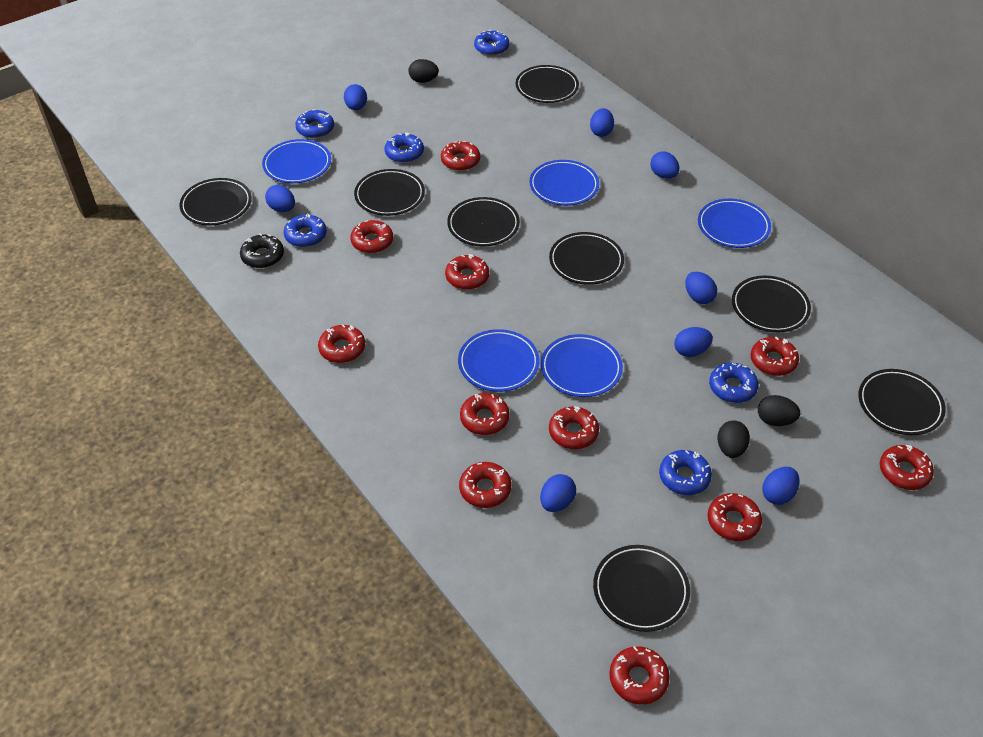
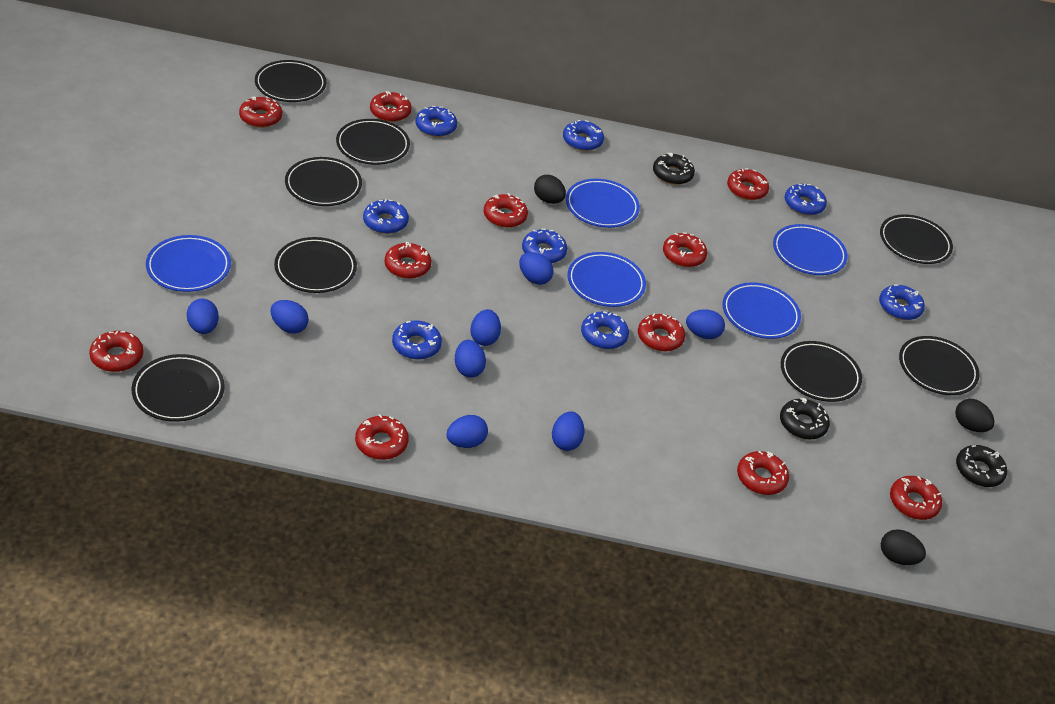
black donut: [240,233,284,268] = 1 -> [653,153,695,185] [780,398,830,440] [956,445,1007,487] = 3
blue donut: [283,213,327,247] [295,109,334,138] [384,133,424,163] [474,30,510,56] [659,450,712,495] [709,363,759,403] = 6 -> [363,200,409,234] [392,320,442,360] [416,106,457,137] [522,229,567,264] [563,120,604,151] [581,311,629,349] [785,184,827,215] [879,285,925,320] = 8

